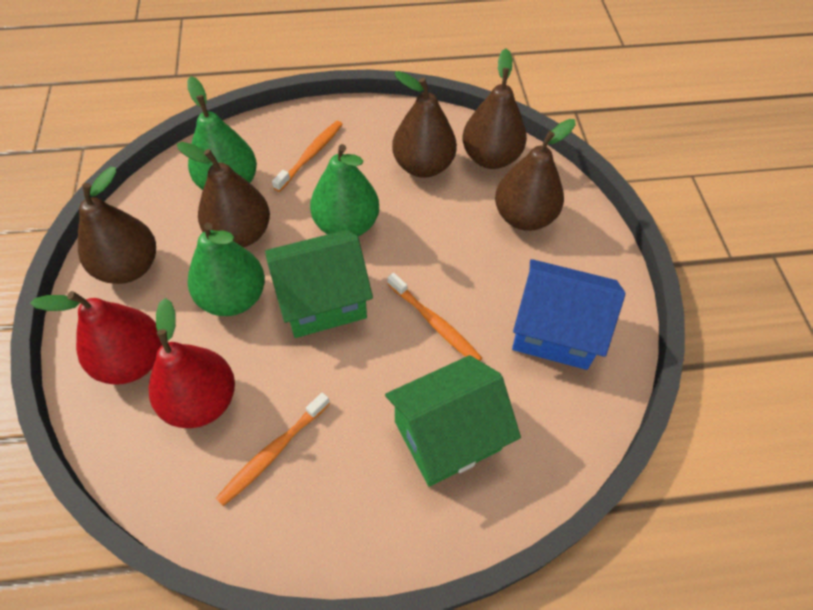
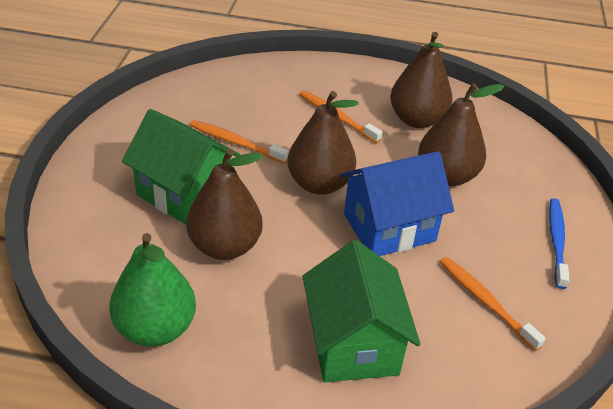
blue toothbrush: none = 0 -> [549,198,569,289] = 1
brown pear: [78,167,156,284] [177,142,270,247] [392,71,457,178] [462,49,527,169] [495,119,576,231] = 5 -> [186,149,263,260] [287,91,358,195] [390,32,453,128] [418,83,505,186] = 4
green pear: [187,76,257,190] [188,222,265,316] [310,144,379,236] = 3 -> [109,233,196,347] = 1
red pear: [30,291,162,385] [148,298,235,428] = 2 -> none = 0

